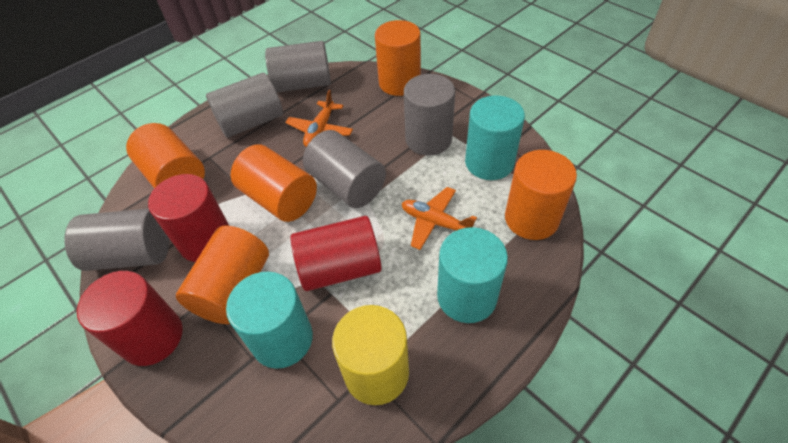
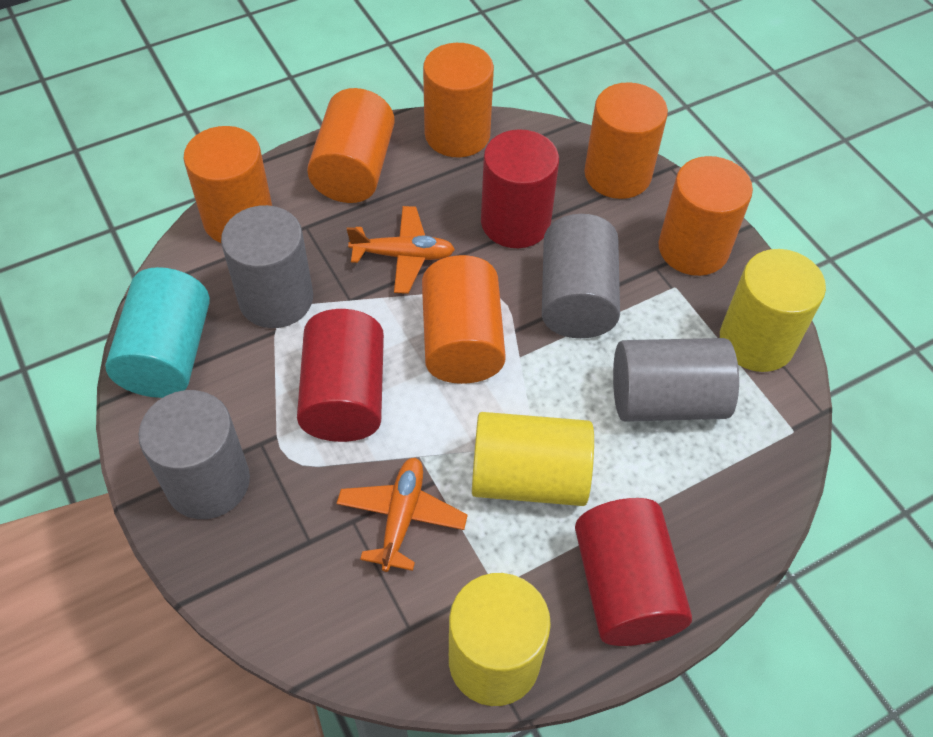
grey cylinder: [64,209,169,271] [206,73,283,137] [265,41,331,92] [303,130,386,208] [404,74,455,155] = 5 -> [138,390,250,519] [221,205,313,328] [542,214,620,338] [613,338,739,422] = 4
orange cylinder: [126,123,205,188] [176,226,269,324] [231,145,317,222] [375,20,421,96] [505,150,577,240] = 5 -> [183,126,272,243] [307,88,395,203] [422,255,506,384] [423,43,494,157] [584,82,668,199] [659,156,753,276] = 6
turquoise cylinder: [226,272,313,369] [437,227,508,323] [465,95,525,180] = 3 -> [105,267,210,398] = 1
yellow cylinder: [332,305,409,405] = 1 -> [449,573,551,706] [472,412,594,506] [720,249,826,372] = 3

